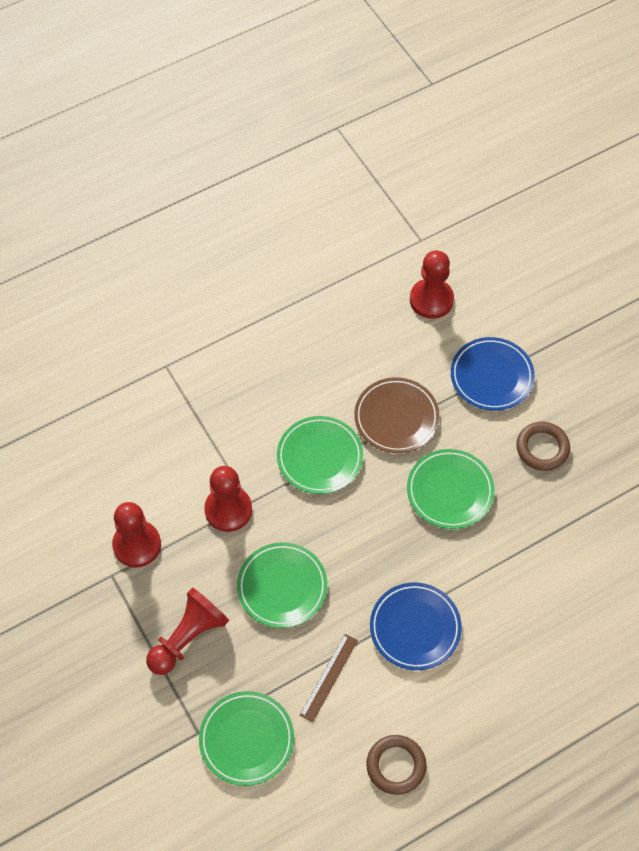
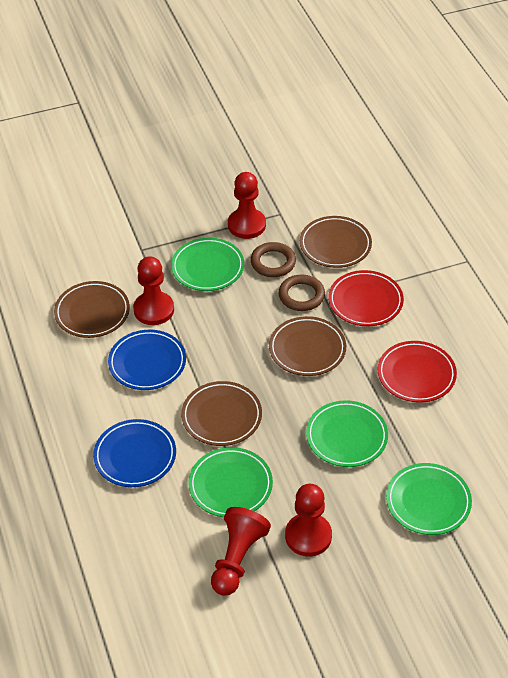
brown plate: [354,377,440,453] = 1 -> [54,281,130,338] [181,381,262,446] [269,316,346,376] [300,216,372,268] = 4
brown ruler: [300,634,358,722] = 1 -> none = 0
red plate: none = 0 -> [328,270,404,326] [378,341,457,403] = 2

